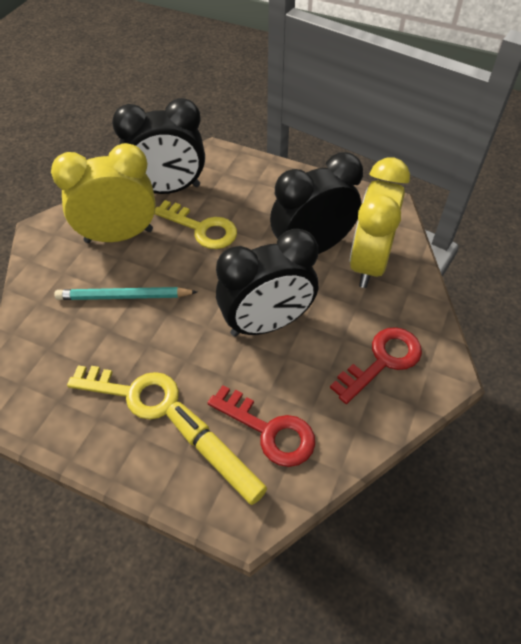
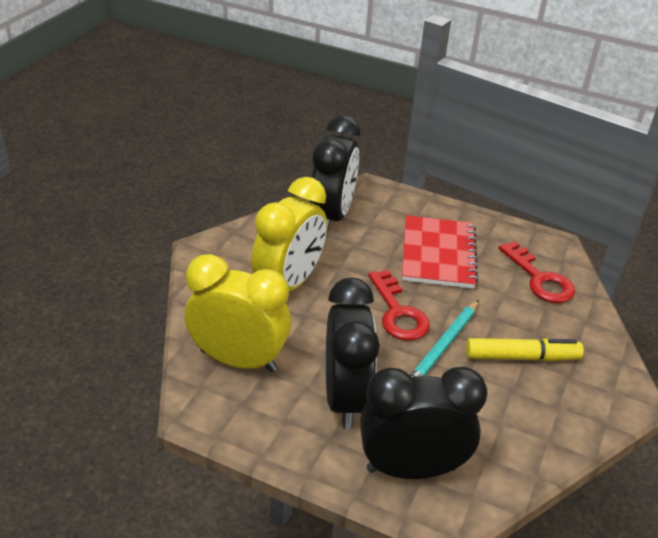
red notebook: none = 0 -> [402,215,478,289] = 1
yellow key: [67,365,179,419] [155,200,237,249] = 2 -> none = 0

